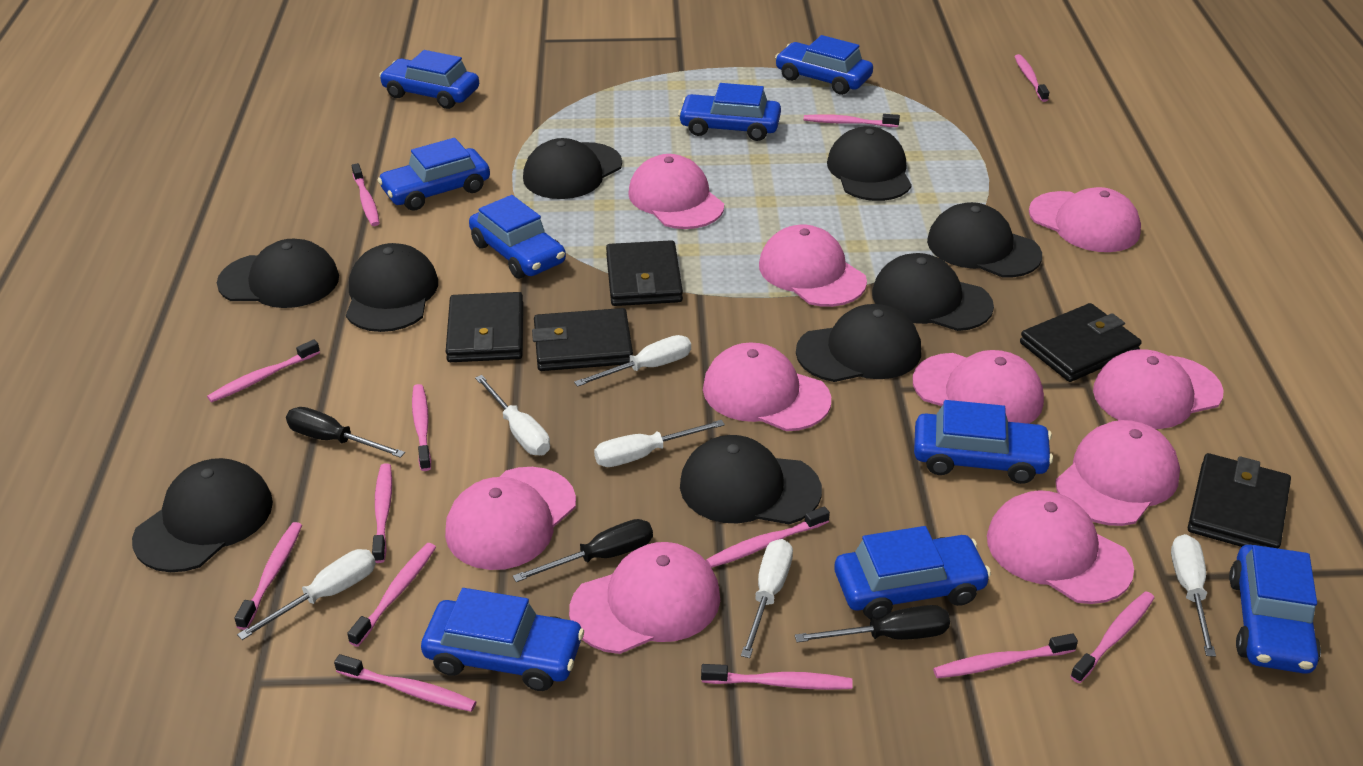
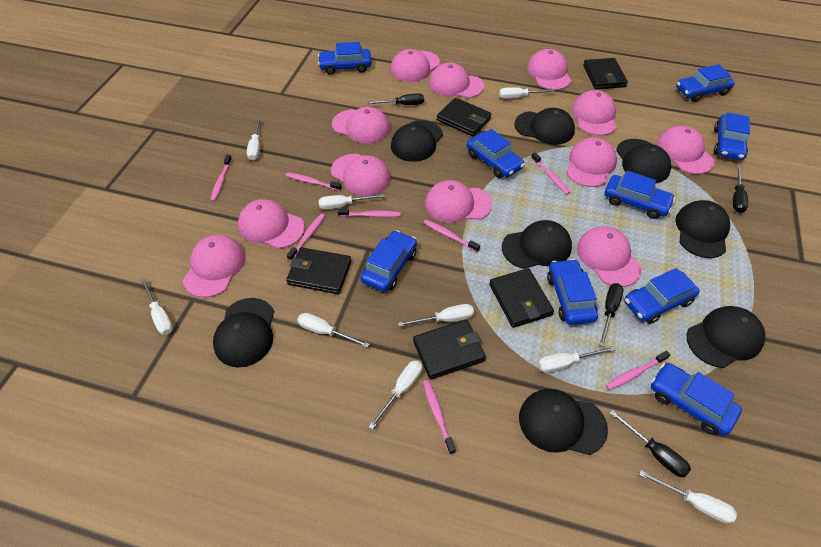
black cap: [132,458,273,572] [217,239,339,308] [346,243,438,332] [523,138,622,199] [680,435,822,524] [796,304,921,382] [827,126,912,201] [872,253,994,331] [927,202,1042,277] = 9 -> [213,298,274,367] [391,120,443,162] [502,220,572,269] [514,108,575,145] [519,389,608,455] [616,139,671,183] [675,200,730,258] [686,306,765,368] = 8
black screwdriver: [286,407,405,458] [513,519,653,582] [795,605,950,642] = 3 -> [367,93,424,105] [599,283,623,347] [609,410,691,477] [733,165,748,213] = 4
pink cap: [445,467,576,570] [569,542,720,654] [628,154,724,229] [703,342,831,431] [759,224,867,307] [913,350,1044,424] [987,490,1134,604] [1029,187,1141,252] [1055,420,1180,526] [1093,349,1224,429] = 10 -> [183,235,245,298] [238,199,305,249] [331,154,390,196] [332,107,390,144] [390,49,440,82] [425,180,492,223] [429,63,484,98] [527,49,572,90] [566,137,617,187] [572,90,616,136] [577,226,642,287] [656,126,715,174] = 12
pink toothbrush: [207,339,320,402] [234,522,302,630] [334,654,476,712] [347,543,436,647] [352,163,380,226] [372,463,392,563] [412,384,431,471] [701,664,853,690] [706,506,830,568] [804,114,900,127] [933,633,1078,678] [1014,54,1049,102] [1070,591,1154,683] = 13 -> [210,155,232,202] [286,172,342,191] [287,213,325,261] [338,209,401,217] [423,380,456,455] [424,220,480,252] [531,152,571,195] [605,351,670,390] = 8
white screwdriver: [237,549,376,640] [475,375,550,455] [574,335,691,387] [594,420,725,467] [741,539,793,658] [1171,534,1216,657] = 6 -> [140,278,173,335] [247,117,261,160] [297,313,370,348] [319,194,385,210] [368,360,422,430] [398,304,474,327] [499,87,556,99] [538,346,615,373] [639,470,737,523] = 9

